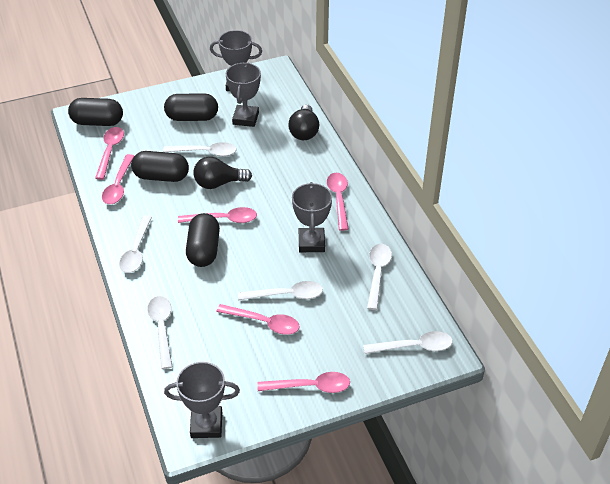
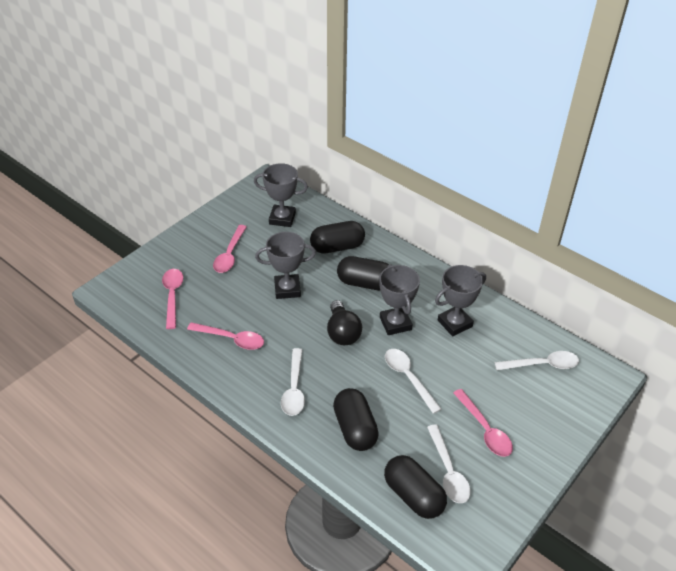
black light bulb: [193,156,252,189] [288,104,319,140] = 2 -> [327,300,362,345] = 1
pink spoon: [95,127,124,180] [102,154,134,204] [178,207,257,223] [216,304,300,335] [257,372,350,393] [327,173,349,231] = 6 -> [162,269,183,329] [187,322,264,350] [213,225,247,273] [453,389,513,457] = 4
white spoon: [119,215,152,273] [147,296,172,369] [163,142,236,157] [238,281,323,300] [363,331,453,354] [367,244,392,310] = 6 -> [281,348,305,416] [385,349,441,414] [427,425,471,503] [494,351,579,370] = 4

